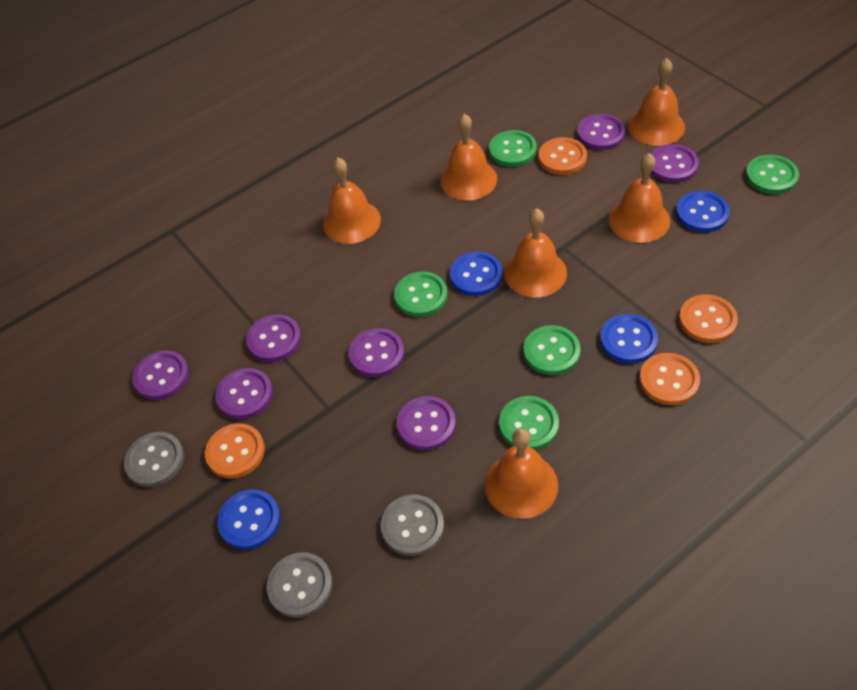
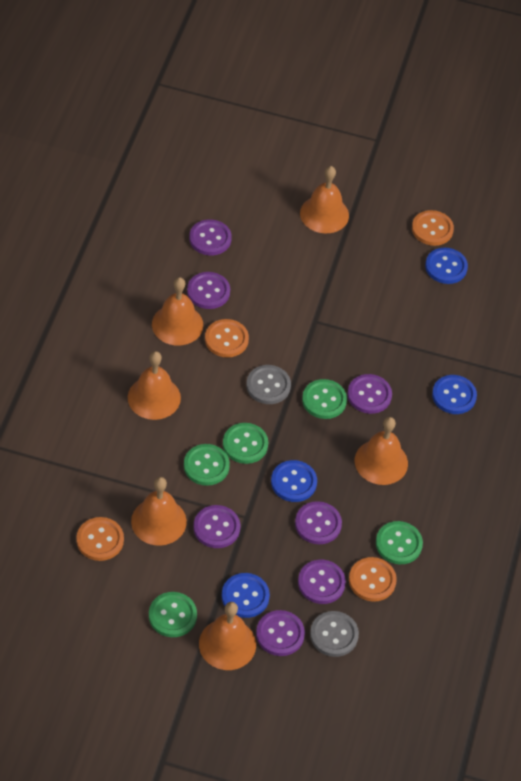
grey button: [124,432,184,487] [267,552,333,618] [381,494,444,556] = 3 -> [246,365,291,404] [310,611,359,657] = 2

